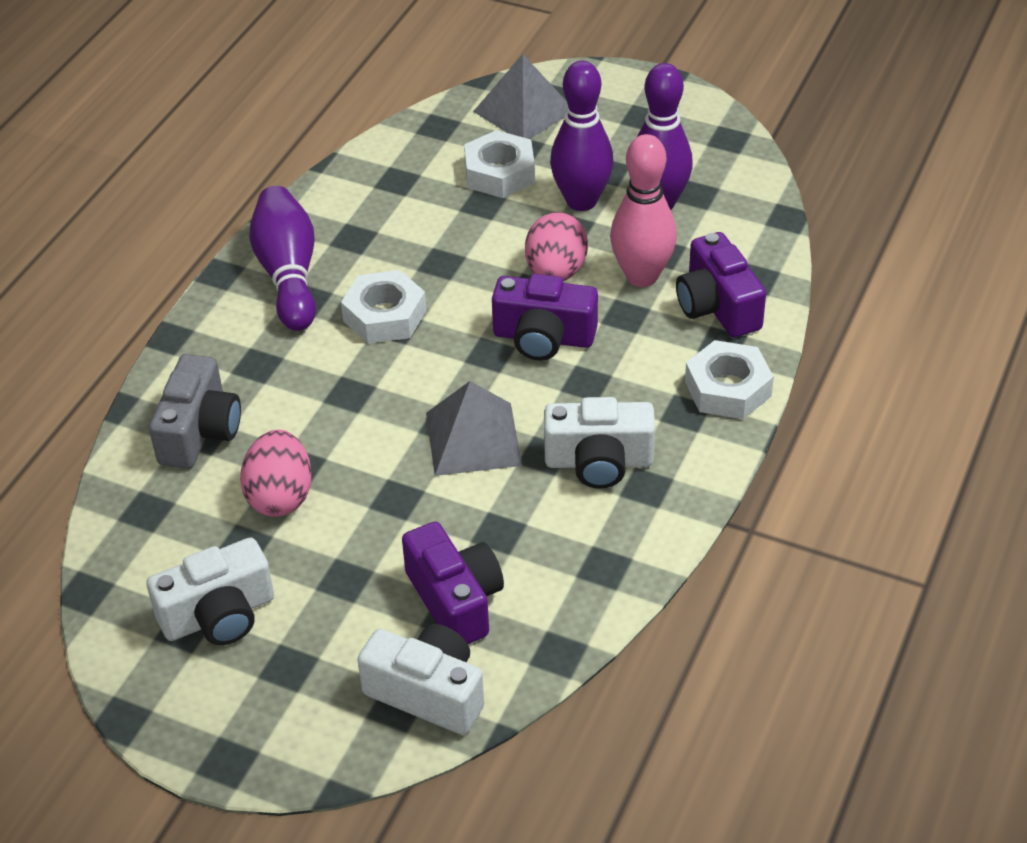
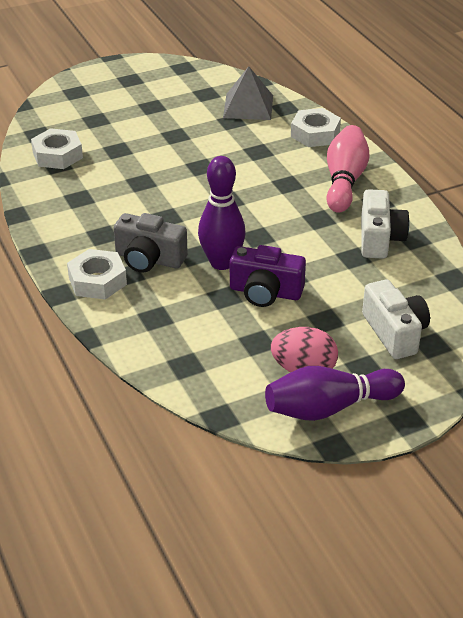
grey pyramid: [426,381,522,476] [473,54,568,139] = 2 -> [223,66,273,120] = 1
pink egg: [240,430,312,517] [525,212,588,281] = 2 -> [271,327,338,373] = 1
purple bowling pin: [249,186,316,331] [550,61,614,211] [637,63,693,210] = 3 -> [198,156,246,270] [265,366,405,421] = 2
purple camera: [402,521,504,644] [492,274,598,360] [676,232,766,337] = 3 -> [230,245,306,307] = 1
white camera: [146,537,274,645] [357,624,484,735] [544,397,655,489] = 3 -> [361,189,409,259] [362,280,430,359] = 2

